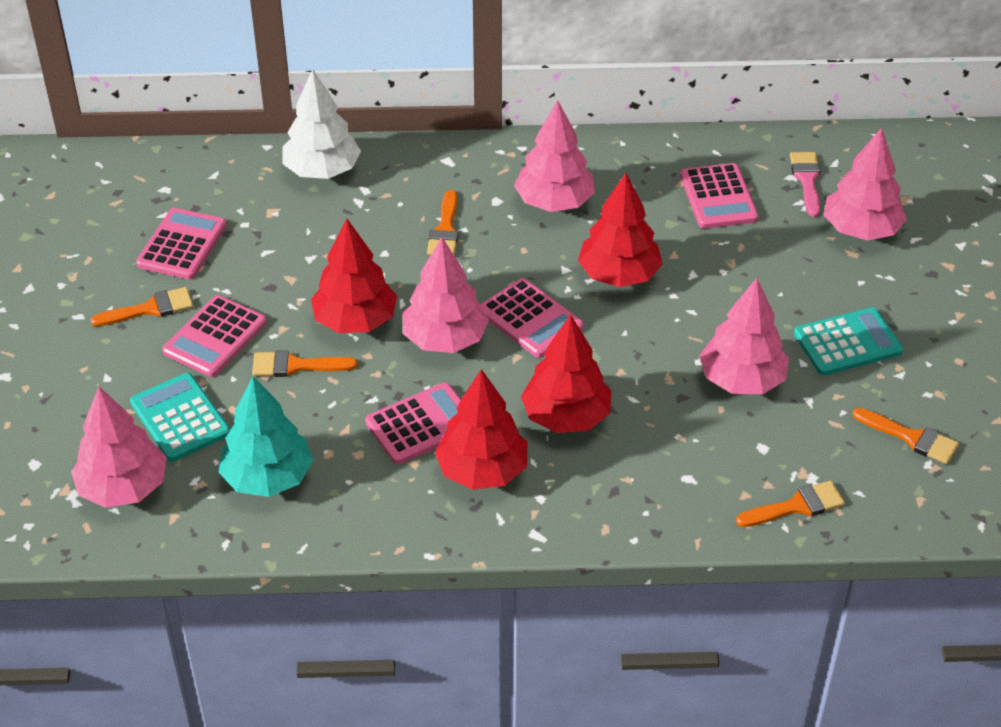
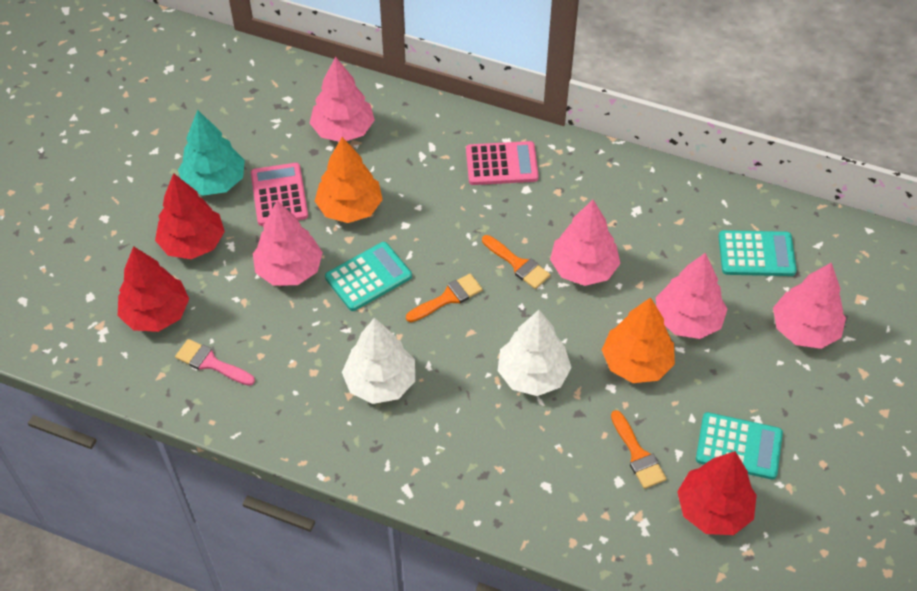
orange brush: [90,287,193,326] [252,350,357,377] [427,190,458,255] [736,481,845,527] [852,408,959,464] = 5 -> [406,274,483,322] [482,235,550,289] [611,410,667,489] = 3
orange tree: none = 0 -> [315,137,383,223] [602,297,675,383] = 2
pink calculator: [136,208,227,279] [162,295,267,377] [365,383,461,464] [480,278,583,358] [680,163,759,229] = 5 -> [251,163,308,226] [466,141,539,185] = 2
red tree: [311,219,397,333] [435,369,528,490] [521,314,611,433] [578,173,663,287] = 4 -> [118,246,189,332] [155,173,225,259] [677,451,757,535] = 3
turquoise calculator: [130,373,230,462] [794,307,903,375] = 2 -> [325,242,412,311] [696,412,783,480] [718,230,797,276] = 3
white tree: [282,69,361,179] = 1 -> [342,317,415,404] [498,310,572,396] = 2

